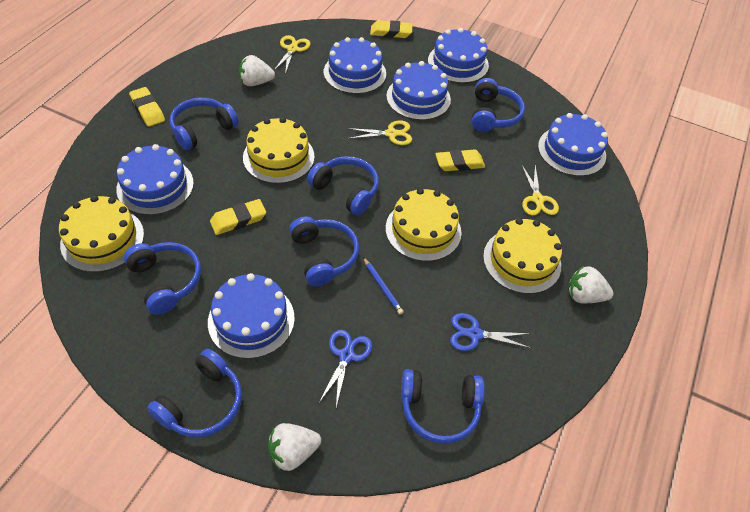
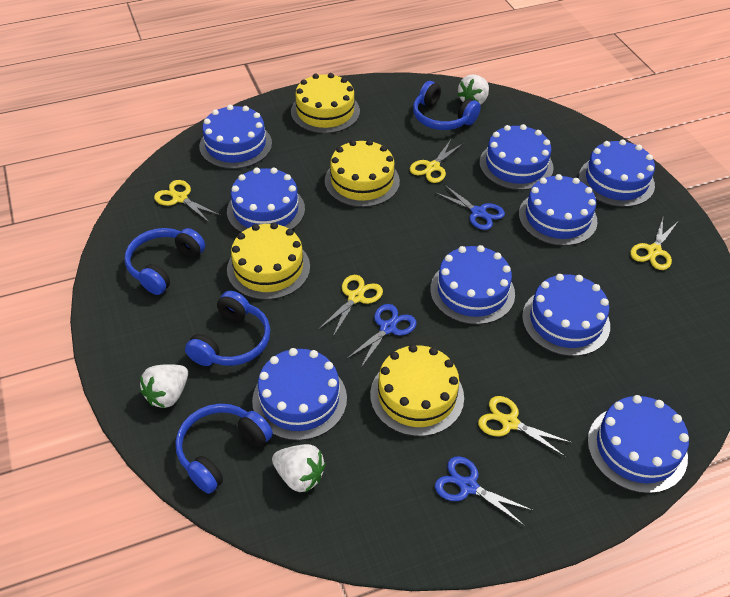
blue cake: [116,144,194,215] [208,273,295,359] [324,37,386,94] [386,61,451,120] [428,28,489,83] [538,113,608,176] = 6 -> [199,105,272,169] [227,168,305,233] [252,348,347,441] [430,245,515,325] [479,124,554,190] [519,174,598,246] [522,274,610,356] [579,139,655,207] [588,395,689,493] = 9
blue headphones: [124,242,201,315] [147,349,242,438] [169,98,239,150] [289,217,359,286] [307,156,379,216] [401,369,485,444] [472,78,525,132] = 7 -> [125,228,205,295] [175,404,273,494] [185,291,270,366] [413,81,481,130] = 4
blue pencil: [363,257,404,315] = 1 -> none = 0
blue scissors: [319,329,372,407] [450,313,531,351] = 2 -> [346,304,417,369] [434,184,505,230] [435,456,533,526] = 3
yellow eraser: [129,87,165,127] [210,199,266,235] [370,20,413,38] [436,149,485,171] = 4 -> none = 0
yellow scissors: [274,35,310,74] [347,121,412,145] [522,165,559,215] = 3 -> [154,180,221,223] [318,275,383,337] [410,140,464,183] [478,396,573,457] [630,218,678,270] = 5

